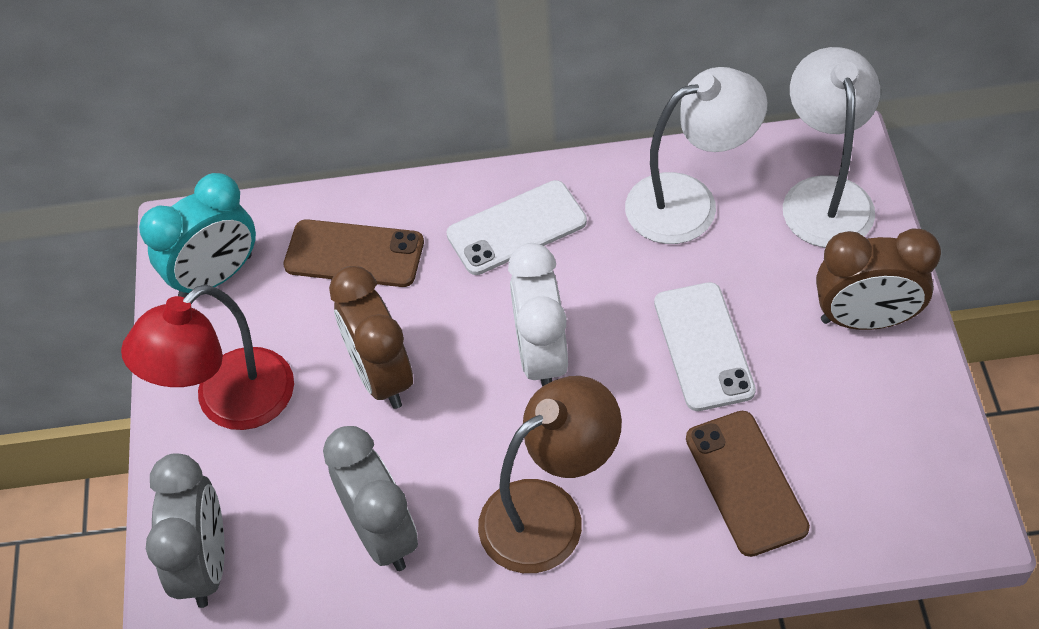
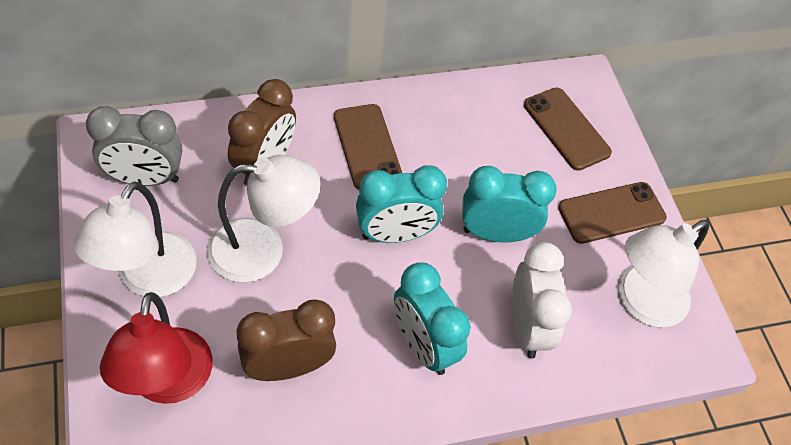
brown lamp: [478,376,622,573] = 1 -> none = 0
brown phone: [283,219,424,287] [686,411,810,557] = 2 -> [334,104,402,190] [524,88,612,171] [558,182,667,244] = 3
grey clock: [146,453,225,608] [323,426,418,571] = 2 -> [86,106,182,186] = 1
turquoise clock: [139,173,256,298] = 1 -> [356,165,447,243] [394,263,470,375] [462,166,557,242] = 3
white lamp: [625,67,767,244] [783,47,880,248] = 2 -> [73,182,197,297] [207,155,320,283] [618,220,709,328] = 3
white phone: [446,180,587,275] [654,282,756,411] = 2 -> none = 0

